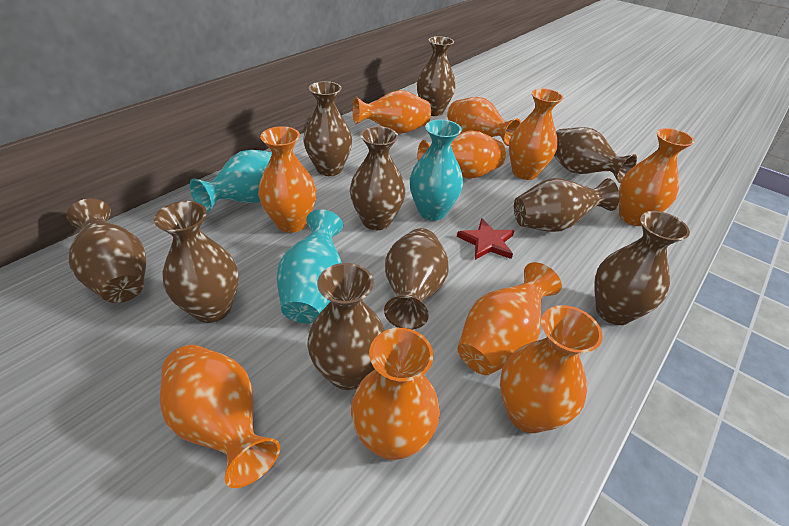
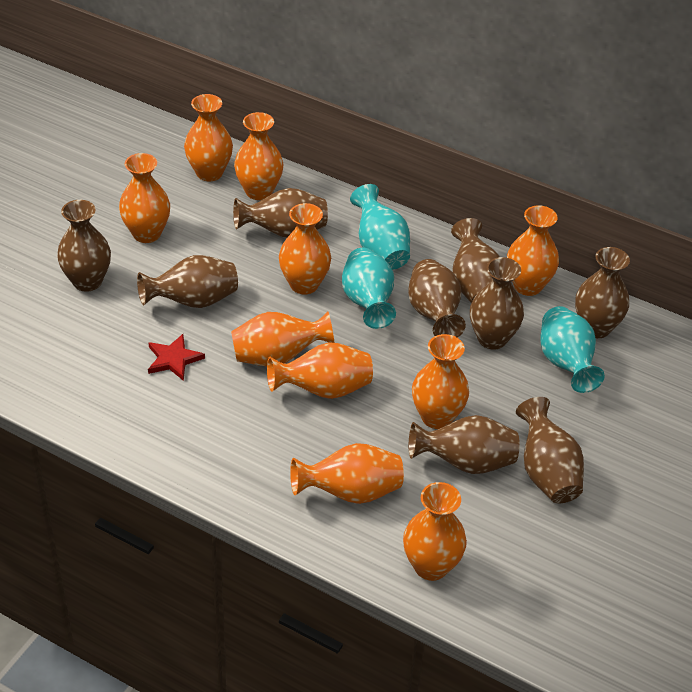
brown vase: [66,199,146,303] [154,201,239,323] [303,81,352,176] [307,263,385,390] [350,126,405,230] [384,228,449,330] [417,36,456,116] [514,178,620,232] [554,127,637,183] [594,211,690,325] = 10 -> [57,200,111,292] [137,255,238,308] [233,188,328,238] [408,259,466,338] [409,415,520,474] [451,218,500,303] [470,257,524,350] [516,397,584,504] [575,247,630,338] = 9

